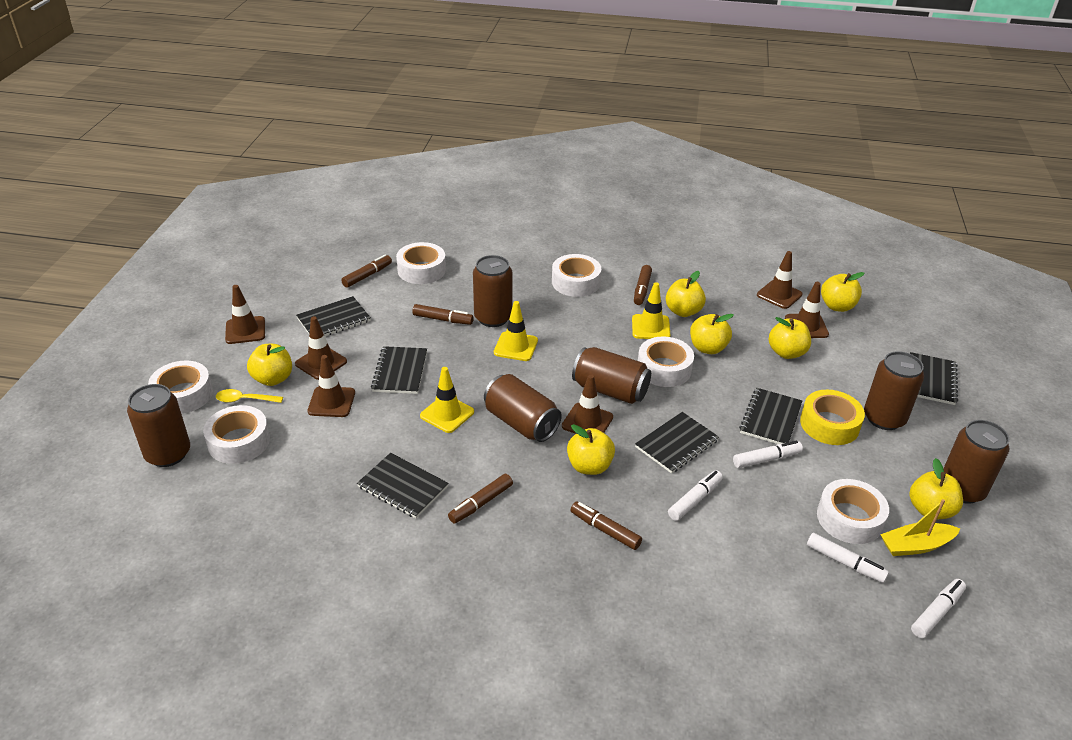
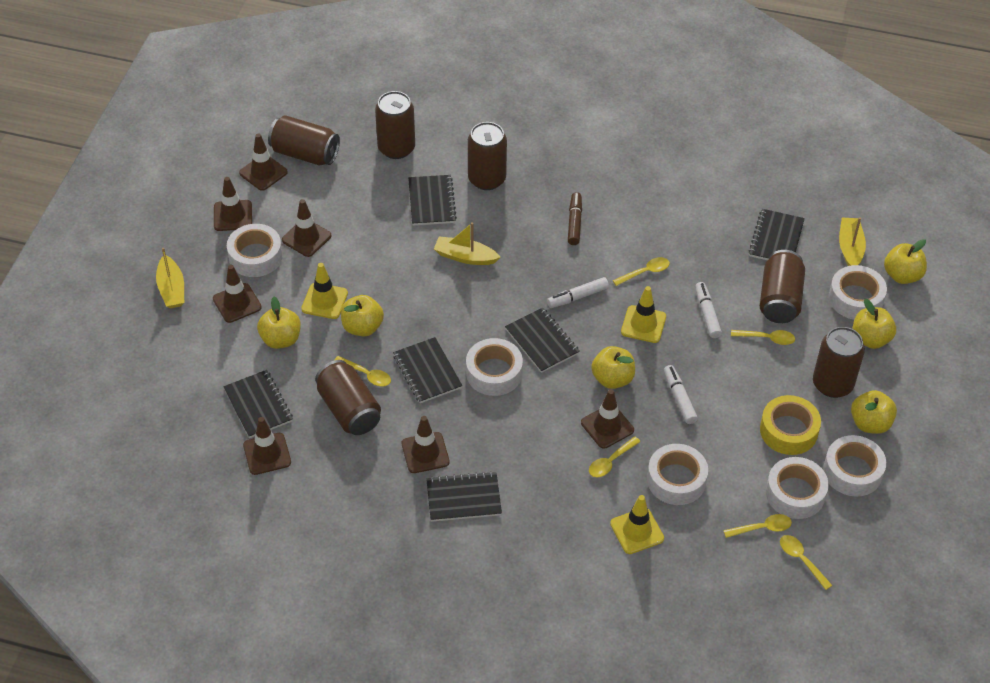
brown marker: [341,255,392,288] [412,304,474,325] [448,474,513,524] [570,501,642,550] [634,265,652,305] = 5 -> [568,192,582,245] = 1
brown traffic cone: [225,285,265,344] [295,316,347,380] [307,355,355,417] [562,374,613,434] [757,251,802,309] [785,282,829,338] = 6 -> [213,265,262,323] [214,177,252,231] [239,133,288,191] [243,417,291,475] [282,199,332,257] [402,416,450,473] [581,389,634,449] = 7
white marker: [668,470,723,521] [733,441,803,468] [807,533,889,583] [911,579,966,638] = 4 -> [547,277,609,308] [664,365,698,424] [695,282,722,338] = 3
yellow apple: [247,344,292,386] [567,424,615,475] [666,271,706,317] [690,314,734,354] [769,317,811,359] [821,272,864,312] [909,458,963,519] = 7 -> [257,297,301,349] [341,295,384,336] [591,346,635,389] [851,390,897,434] [852,299,896,349] [884,239,927,284] = 6
yellow boat: [880,499,960,556] = 1 -> [156,248,184,308] [434,222,500,265] [839,217,866,266] = 3
yellow spoon: [216,389,283,403] = 1 -> [335,356,391,387] [589,437,641,477] [613,257,670,286] [723,514,792,538] [731,330,795,345] [780,535,832,590] = 6

